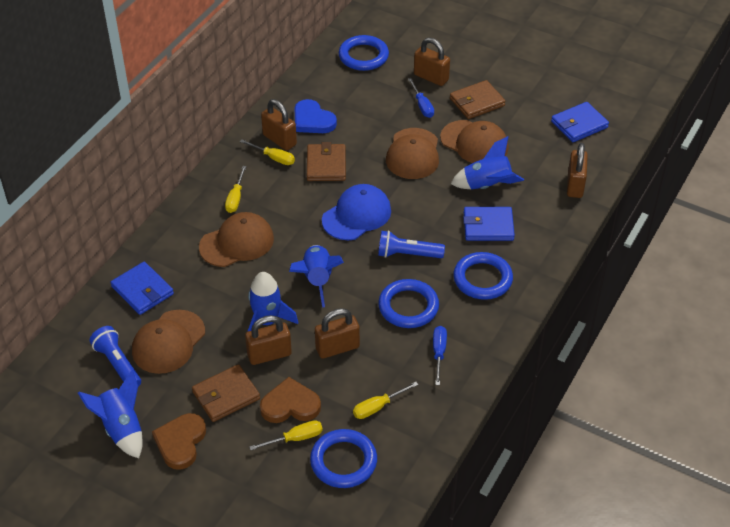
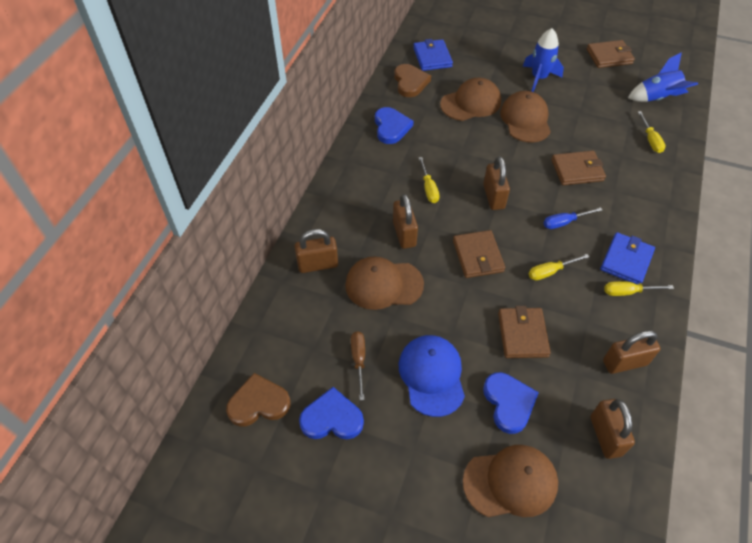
blue flashlight: [90,326,141,387] [378,231,445,258] = 2 -> none = 0
blue heart: [294,99,337,133] = 1 -> [299,387,364,439] [375,107,414,144] [483,372,539,434] = 3
blue ring: [310,429,377,488] [339,35,389,71] [378,279,439,328] [453,252,513,300] = 4 -> none = 0
blue rocket: [78,370,143,458] [248,272,298,331] [289,245,344,308] [451,136,524,189] = 4 -> [523,28,564,92] [628,52,698,102] = 2
blue screwdriver: [408,78,434,118] [433,326,447,385] = 2 -> [543,207,602,229] = 1
blue wallet: [110,262,174,315] [463,207,515,241] [551,102,609,142] = 3 -> [413,39,453,71] [600,232,655,284] = 2
brown screwdriver: none = 0 -> [351,331,365,400] = 1
brown wallet: [192,364,260,422] [307,142,346,181] [450,80,506,119] = 3 -> [453,230,505,278] [498,306,551,358] [551,151,606,185] [587,40,635,68] = 4

